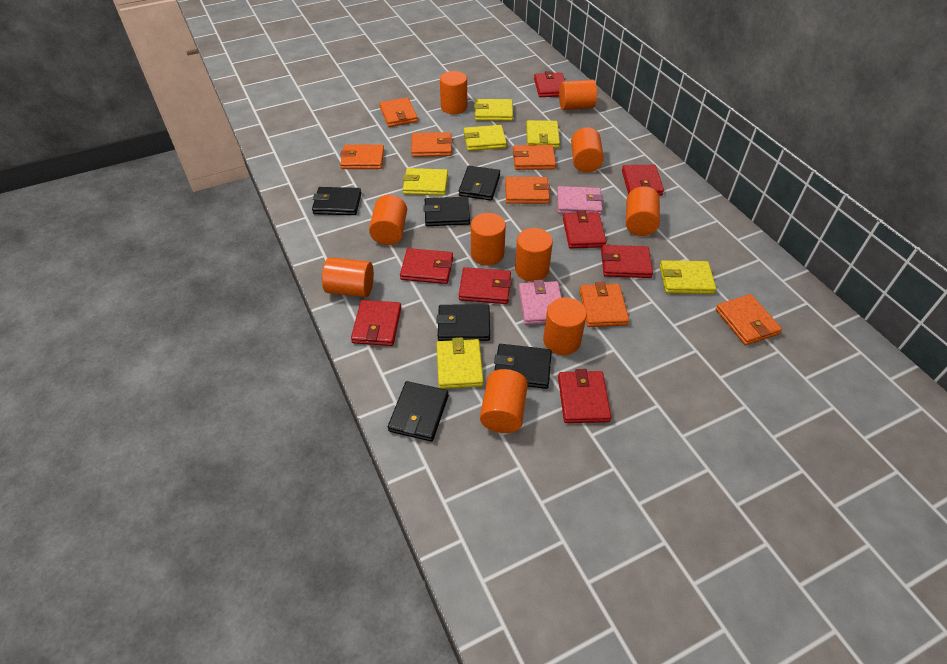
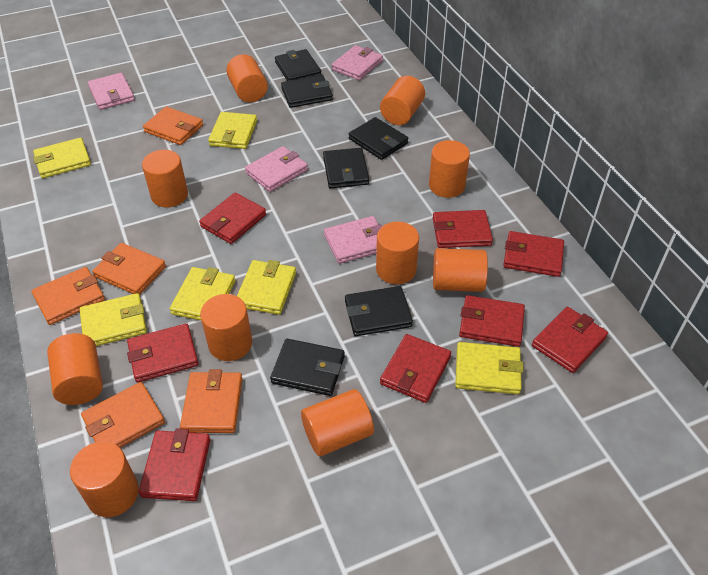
orange wallet: [340,144,384,169] [379,97,418,127] [411,132,453,157] [505,177,550,204] [513,145,556,170] [579,282,629,327] [716,294,782,345] = 7 -> [32,267,105,325] [81,382,165,448] [92,243,166,295] [143,107,203,145] [180,369,242,433] = 5
pink wallet: [519,280,562,325] [557,186,603,215] = 2 -> [88,73,135,110] [245,146,308,192] [324,216,382,264] [332,45,383,80] = 4

